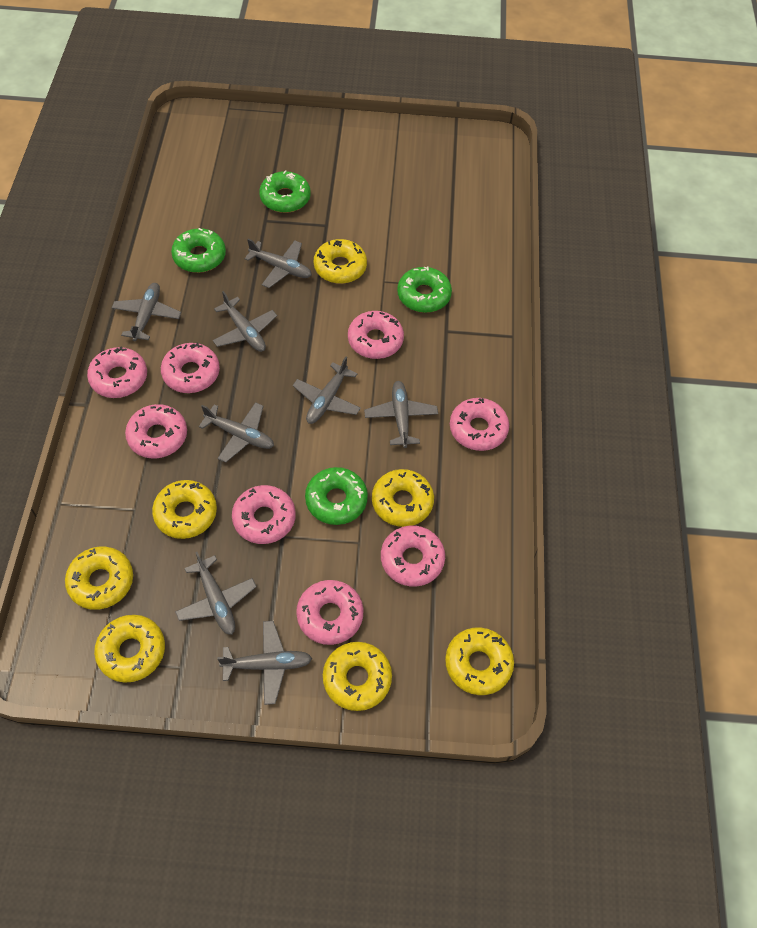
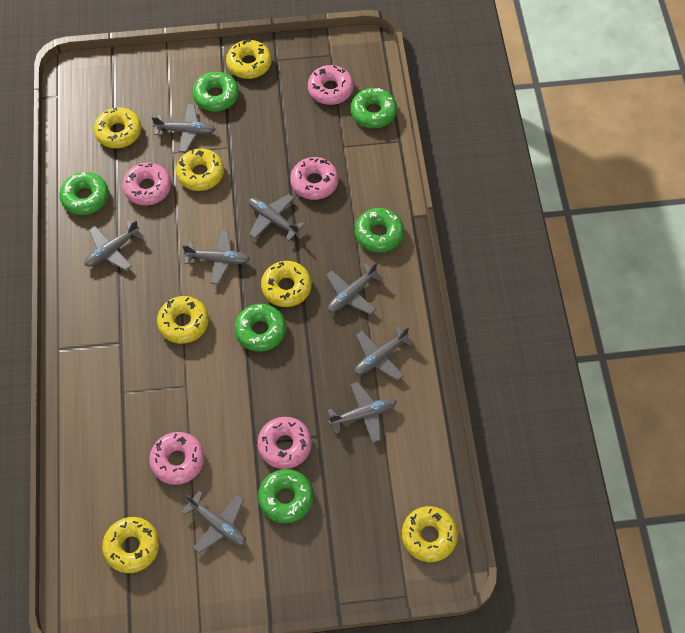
green donut: [171,228,226,273] [259,170,311,213] [305,467,368,525] [397,266,452,313] = 4 -> [59,172,109,215] [192,72,239,112] [234,304,286,352] [258,469,313,523] [351,88,397,128] [355,208,404,252] = 6
pink donut: [87,346,147,398] [125,404,187,458] [161,343,220,393] [232,485,296,544] [296,580,363,645] [348,311,404,359] [381,526,445,586] [450,398,509,451] = 8 -> [122,162,171,205] [149,432,204,485] [257,417,312,469] [290,157,338,200] [308,65,354,105] = 5

